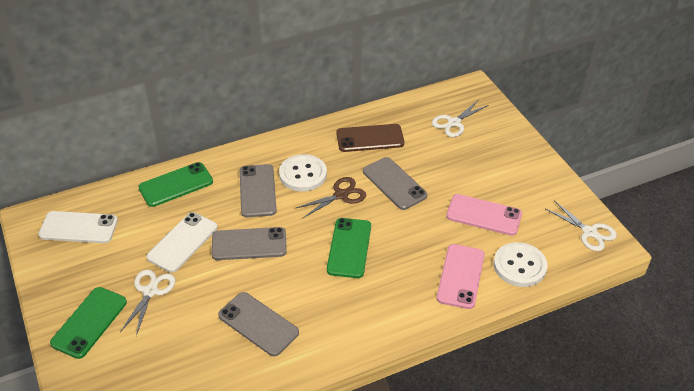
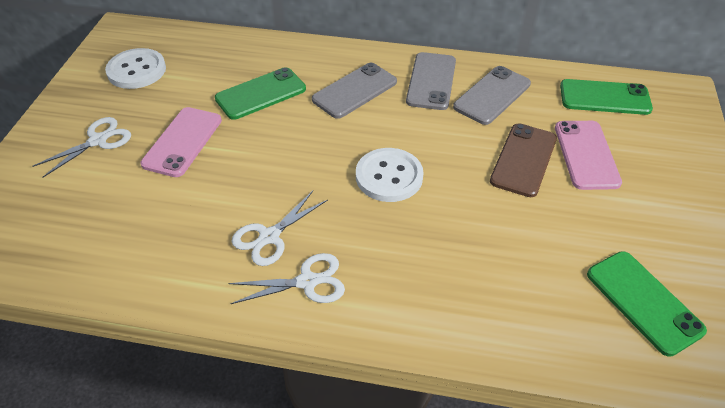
brown scissors: [296,177,366,218] = 1 -> none = 0
grey phone: [212,227,287,260] [218,292,299,356] [240,164,277,217] [363,157,428,210] = 4 -> [312,63,397,119] [406,52,456,110] [453,66,531,125] = 3
white phone: [38,211,118,243] [146,212,217,273] = 2 -> none = 0

